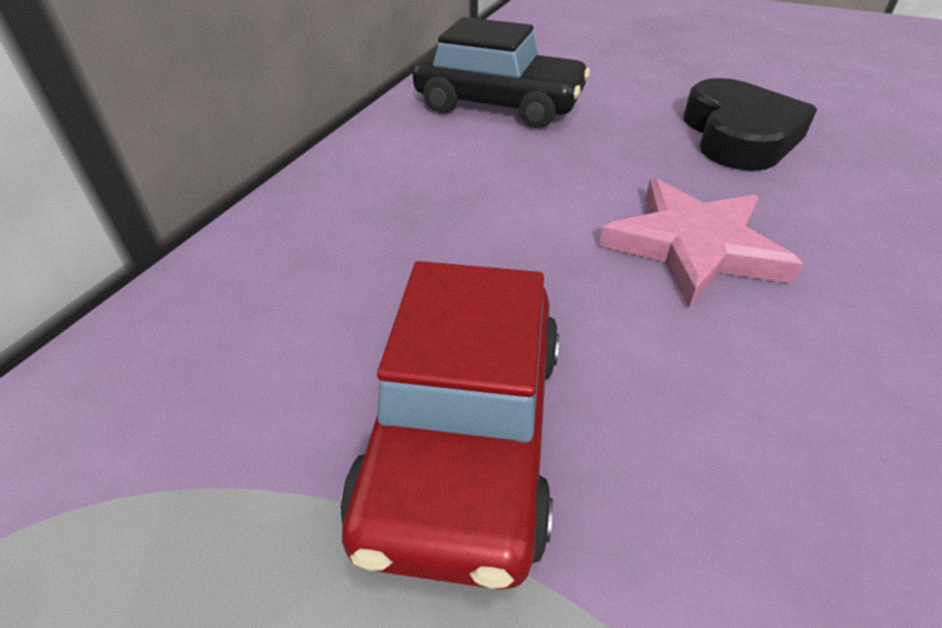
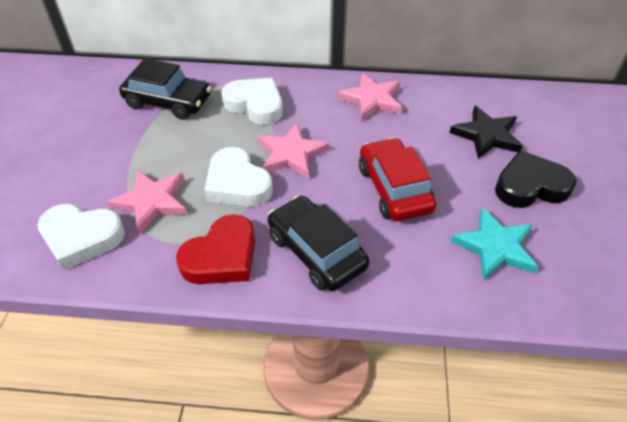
black car: [413,17,590,128] = 1 -> [119,58,211,120] [268,196,369,291] = 2
black star: none = 0 -> [450,106,523,159] = 1
pink star: [599,178,804,308] = 1 -> [107,170,187,234] [258,123,329,179] [338,73,402,121] = 3
red heart: none = 0 -> [176,214,255,284] = 1
turquoise star: none = 0 -> [451,208,538,280] = 1
white heart: none = 0 -> [37,204,125,270] [204,147,273,207] [221,77,283,125] = 3

